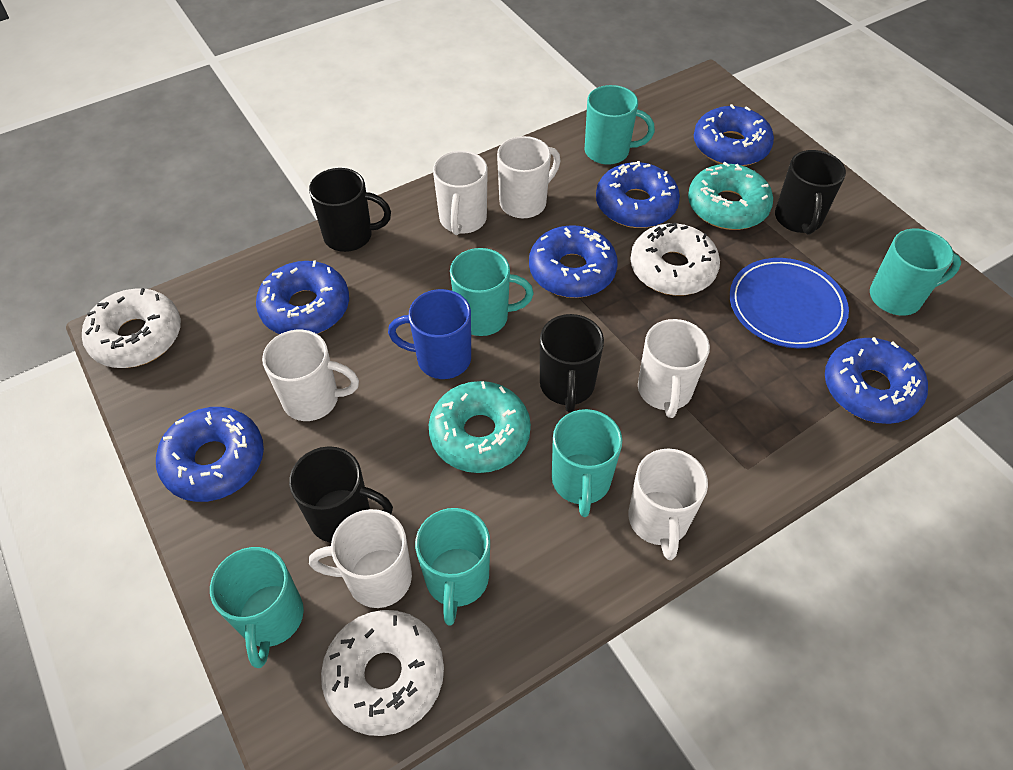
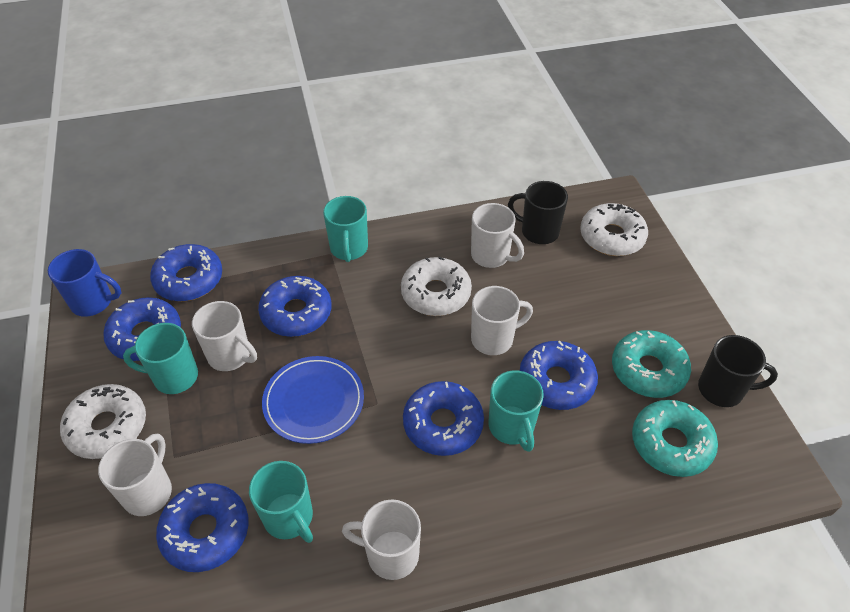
black mug: [289,446,393,543] [309,168,391,252] [540,314,604,413] [775,150,846,235] = 4 -> [508,181,568,244] [698,335,778,407] = 2
turquoise mug: [210,547,304,668] [415,508,490,626] [450,248,534,336] [552,409,622,517] [585,85,655,165] [870,229,961,315] = 6 -> [123,323,198,394] [249,461,313,543] [323,196,368,262] [489,370,544,452] = 4
white mug: [262,329,359,421] [309,509,412,608] [433,151,488,235] [497,136,560,218] [628,449,708,560] [638,319,710,418] = 6 -> [98,434,172,516] [192,301,257,371] [342,500,421,580] [471,203,524,268] [471,286,533,355] = 5

